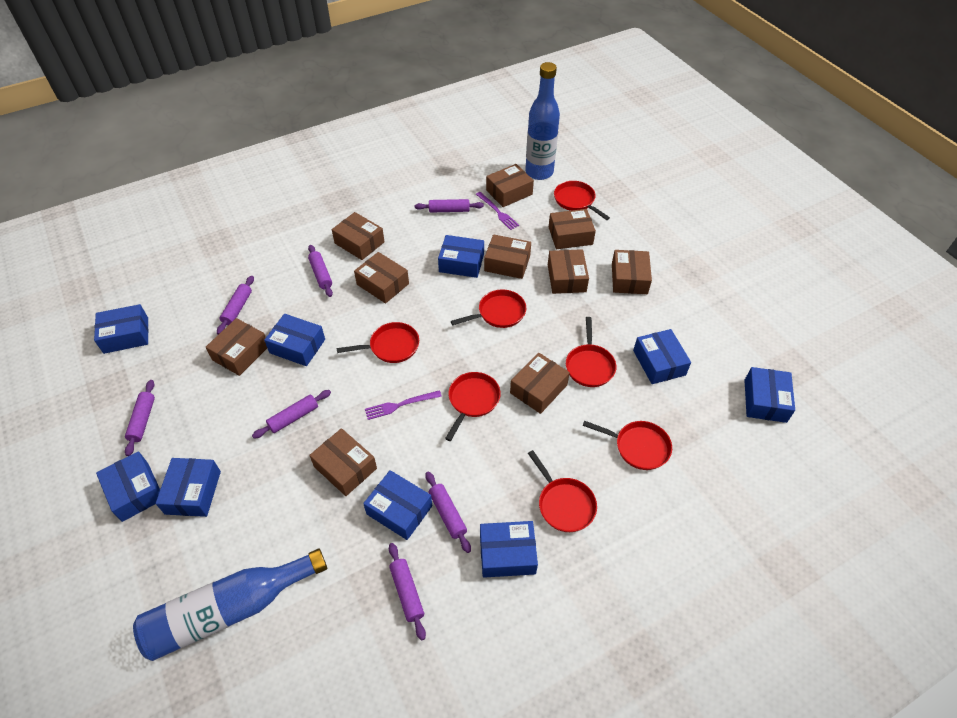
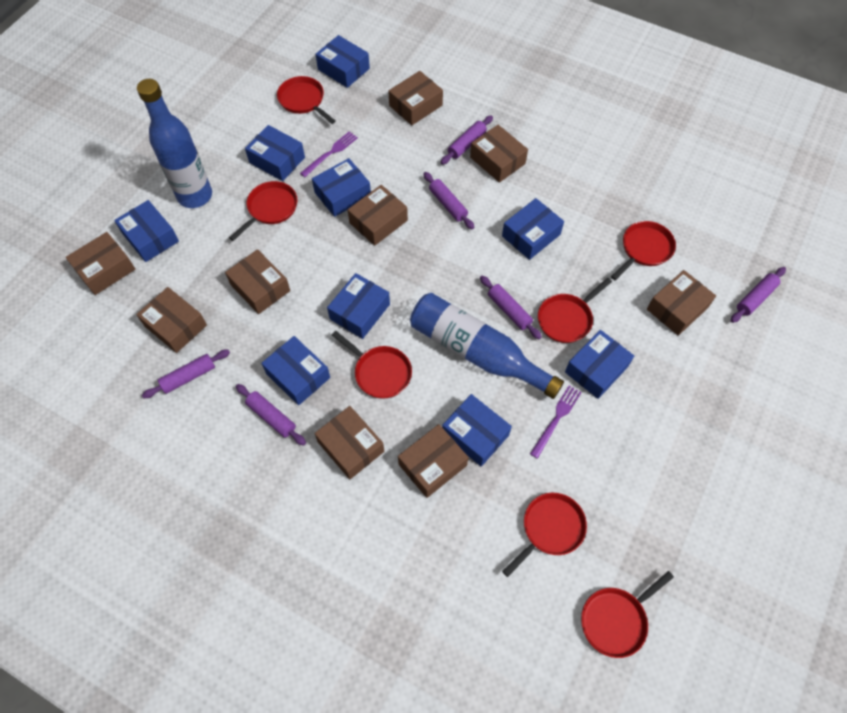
brown box: [205,318,267,376] [309,428,377,496] [332,212,385,260] [354,252,409,304] [484,234,531,279] [486,164,534,207] [510,353,570,414] [548,249,589,294] [549,209,596,249] [612,250,652,294] = 10 -> [66,232,135,295] [136,287,207,353] [225,249,290,314] [314,406,384,479] [348,185,408,246] [388,71,443,125] [398,424,469,498] [470,125,528,183] [647,270,716,335] = 9
purple rolling pin: [125,380,155,456] [217,276,254,335] [252,390,331,439] [308,245,333,297] [389,543,426,641] [415,199,484,213] [425,471,471,553] = 7 -> [142,349,230,398] [236,384,306,446] [423,172,474,229] [441,115,493,165] [480,276,542,339] [731,267,786,323] = 6

